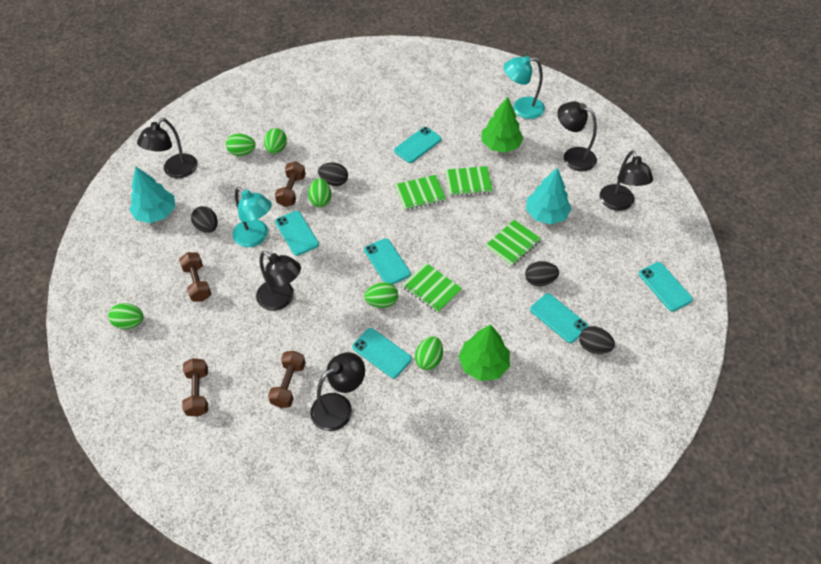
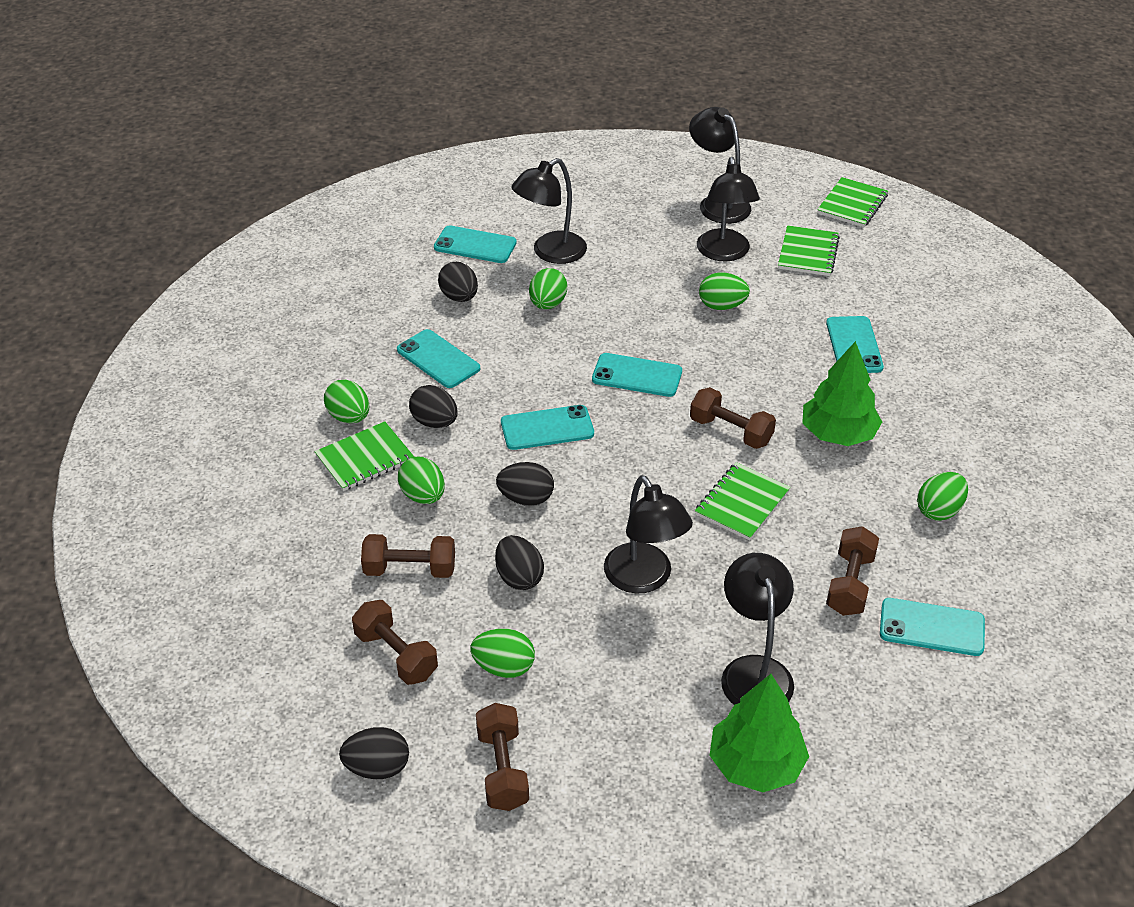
black egg: [191,206,218,233] [318,162,348,186] [525,261,559,286] [579,326,615,354] = 4 -> [339,727,409,779] [409,385,458,428] [438,262,478,302] [495,535,544,590] [496,462,554,506] = 5
brown dumbbell: [179,252,211,301] [182,358,208,417] [268,351,306,408] [275,161,306,207] = 4 -> [352,600,438,685] [361,534,455,578] [476,703,529,811] [690,387,776,449] [826,526,879,616] = 5
turquoise lamp: [232,187,272,247] [504,56,545,119] = 2 -> none = 0
turquoise tree: [129,167,175,223] [526,167,571,224] = 2 -> none = 0

